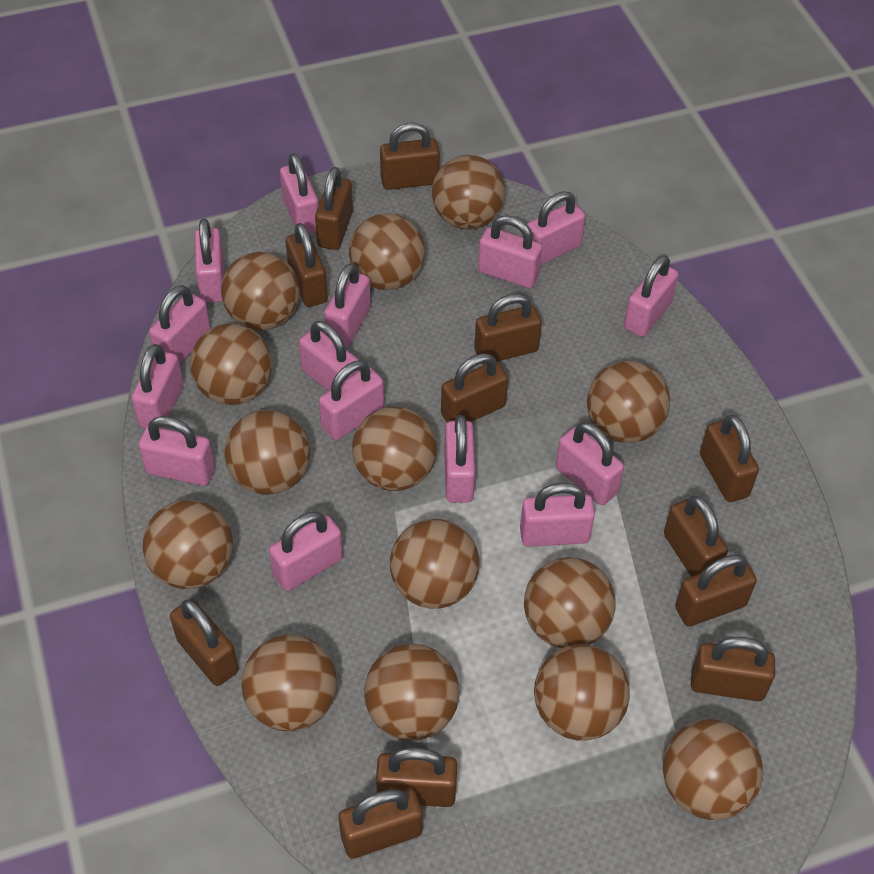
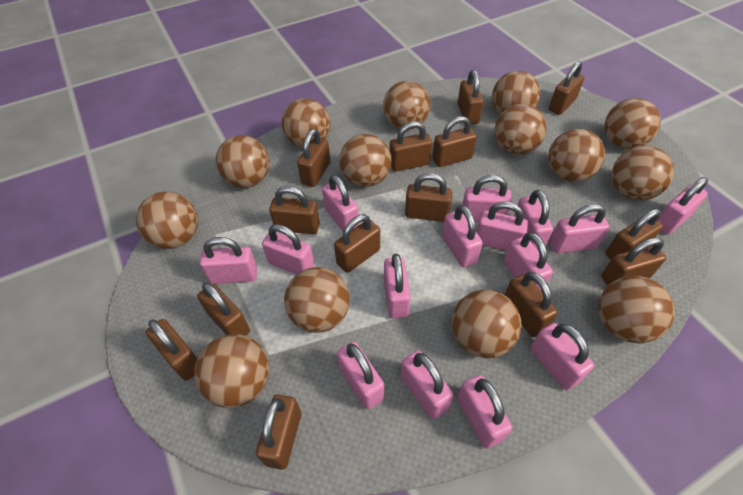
brown padlock: [170,599,238,686] [286,223,328,307] [315,167,353,250] [339,788,423,859] [376,748,457,807] [380,122,440,190] [441,353,508,422] [474,294,542,364] [664,496,728,577] [675,555,757,627] [691,637,775,701] [700,415,759,502] = 12 -> [146,319,198,381] [197,282,250,336] [256,394,301,470] [269,186,320,234] [297,129,331,187] [334,214,380,273] [390,122,432,172] [405,173,452,222] [432,116,477,167] [458,70,484,125] [505,272,558,337] [549,61,585,115] [601,237,666,286] [605,209,663,260] = 14

